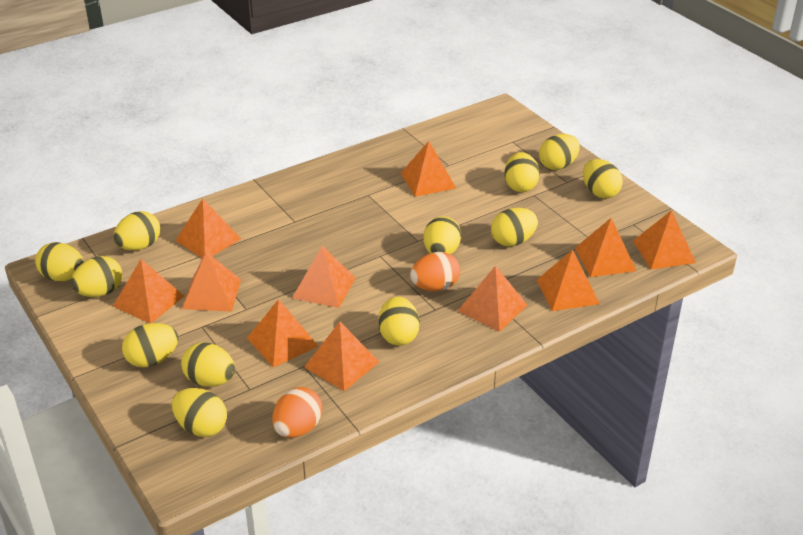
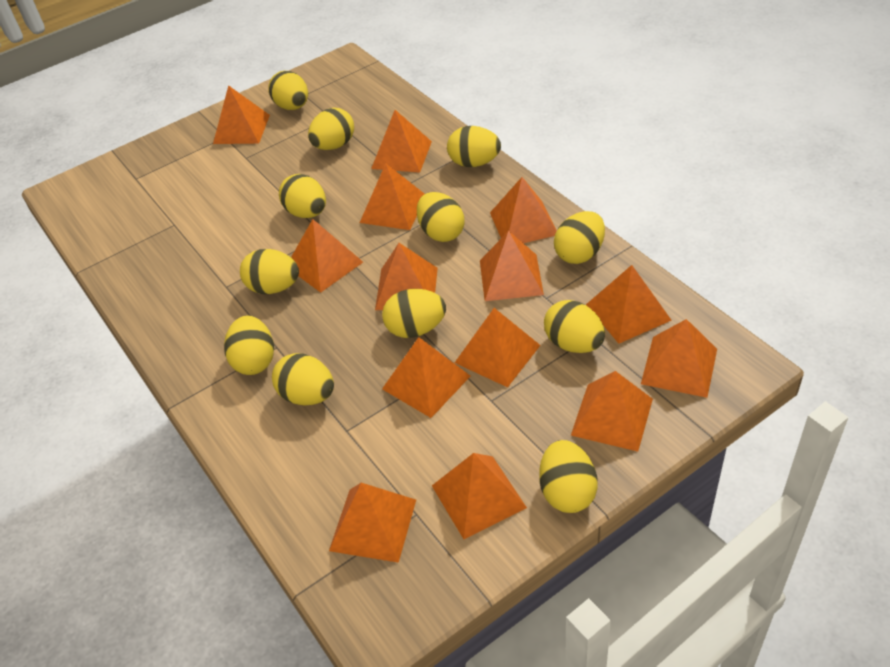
orange egg: [272,387,322,438] [410,252,460,291] = 2 -> none = 0
orange pyramid: [113,259,184,323] [175,199,241,259] [182,252,241,312] [247,299,318,367] [292,246,356,308] [304,322,379,391] [401,141,456,197] [458,265,527,332] [537,250,600,311] [575,218,636,277] [633,210,696,270] = 11 -> [213,85,270,144] [291,219,363,293] [329,483,416,563] [360,164,424,230] [371,110,432,173] [375,243,438,310] [382,337,470,418] [432,453,527,539] [455,308,540,387] [480,231,544,301] [490,177,557,243] [571,371,653,452] [586,265,671,344] [641,319,717,398] = 14

